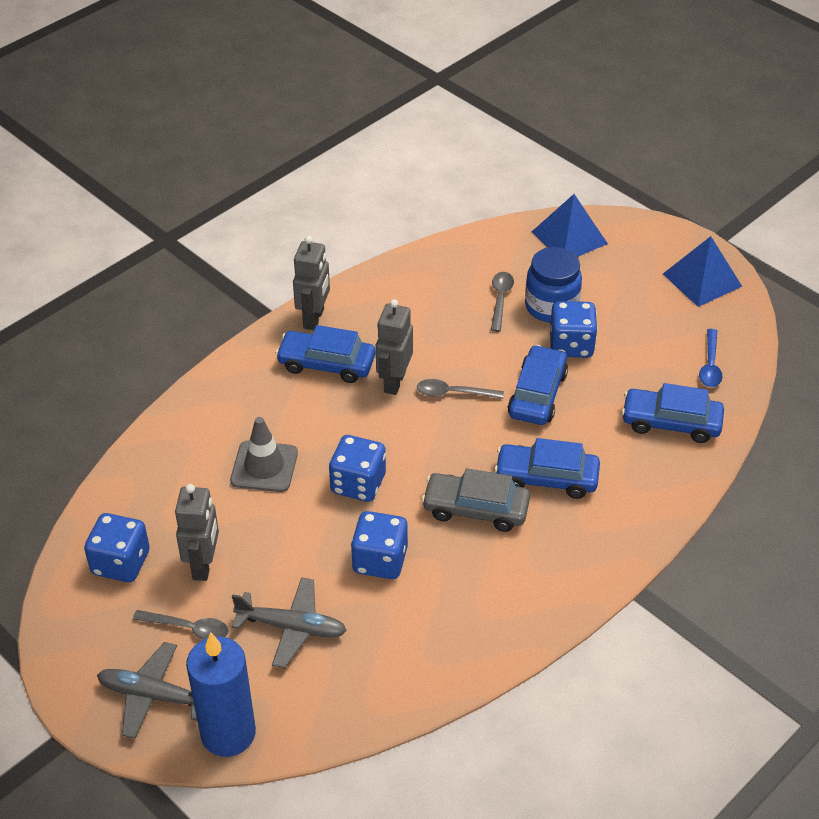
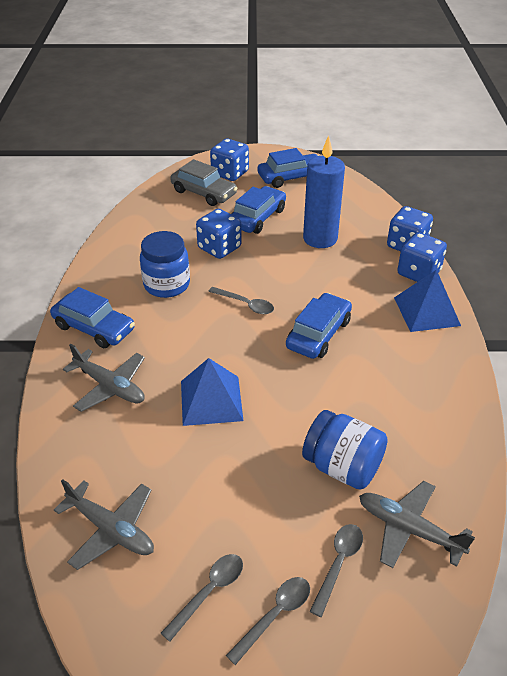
blue jar: [525,247,582,323] = 1 -> [140,231,190,298] [302,410,388,490] = 2
blue spoon: [699,329,722,387] = 1 -> none = 0
grey plane: [97,642,197,739] [232,577,347,668] = 2 -> [54,479,154,570] [63,344,145,412] [359,481,475,568] = 3
grey robot: [175,484,219,581] [293,236,330,330] [376,299,413,395] = 3 -> none = 0
grey spoon: [133,610,228,640] [417,379,504,399] [491,272,514,332] = 3 -> [161,554,243,642] [208,287,274,314] [226,577,310,665] [309,524,363,617] = 4
grey traffic cone: [230,417,298,492] = 1 -> none = 0

